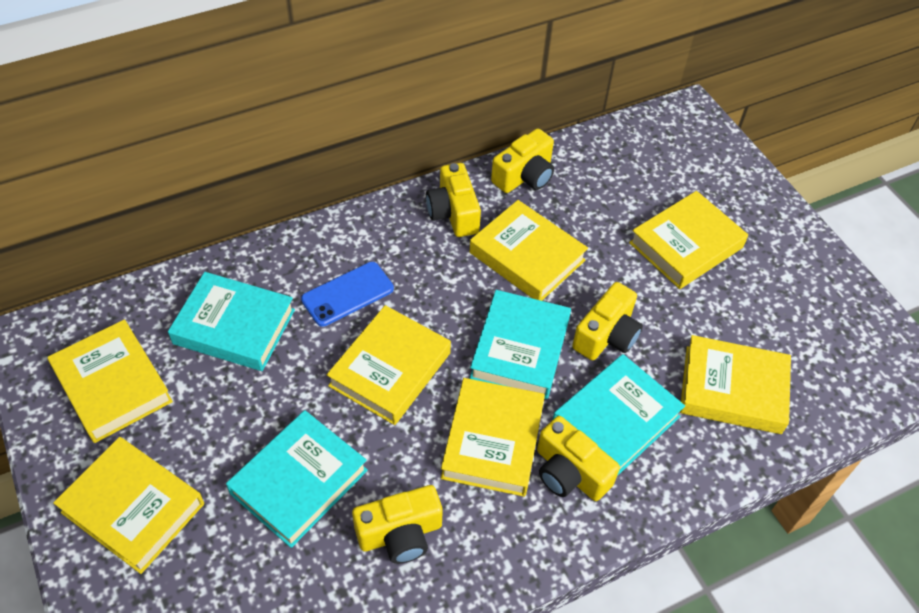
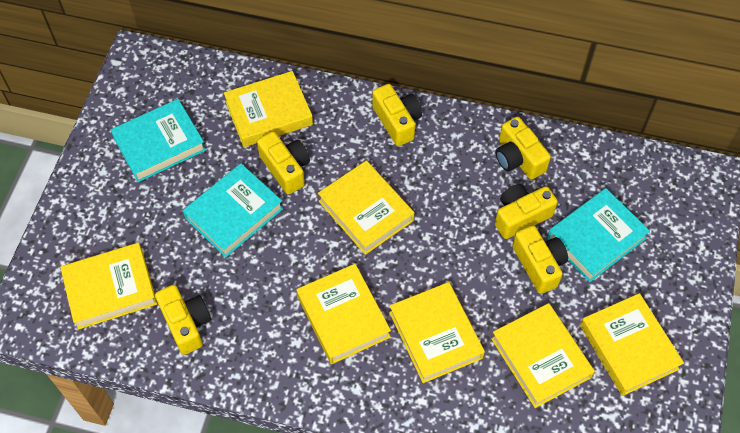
blue phone: [301,262,394,327] = 1 -> none = 0
turquoise book: [168,272,295,371] [226,410,368,548] [469,290,571,399] [553,354,685,476] = 4 -> [111,99,206,182] [183,163,283,257] [547,188,650,282] = 3
yellow camera: [352,485,443,564] [426,163,481,237] [491,128,554,193] [537,416,620,501] [572,282,643,360] = 5 -> [155,285,211,355] [257,131,310,194] [372,84,422,146] [495,117,551,180] [495,184,558,239] [512,225,568,294] = 6

